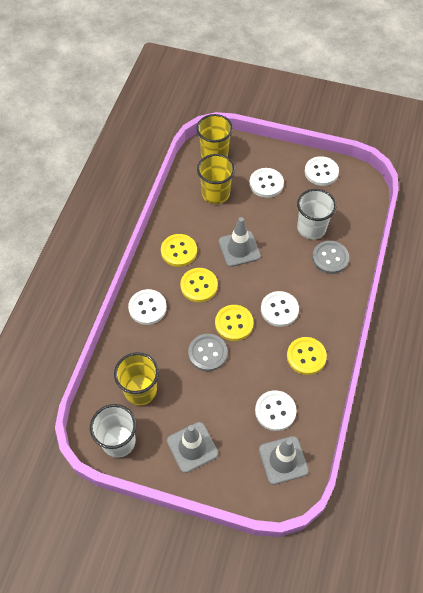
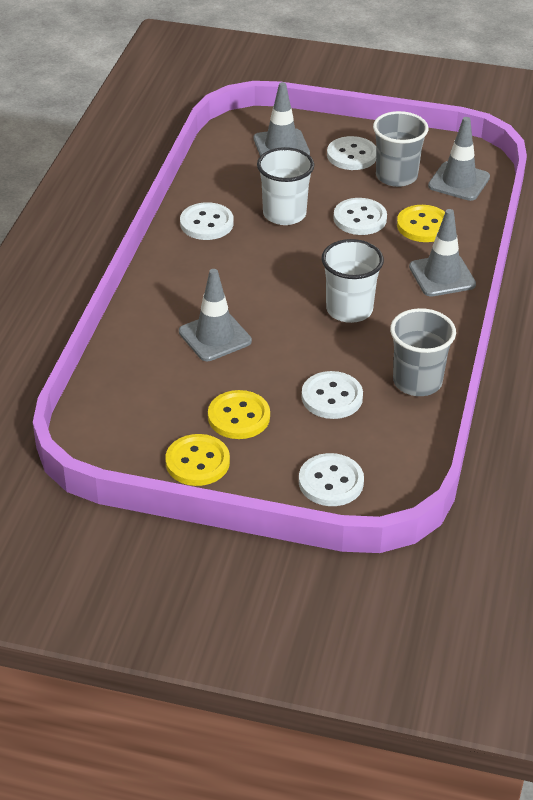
grey button: [188,334,228,372] [312,241,349,274] = 2 -> none = 0
grey cup: none = 0 -> [373,111,429,187] [390,308,456,396] = 2
grey traffic cone: [167,422,218,473] [219,217,261,267] [259,436,309,485] = 3 -> [179,269,252,361] [254,82,310,156] [409,209,476,297] [428,117,490,201] = 4
yellow button: [161,234,197,267] [180,268,218,302] [215,305,254,341] [287,337,327,375] = 4 -> [165,434,230,486] [208,390,270,439] [397,205,445,242] = 3
yellow cup: [114,352,159,405] [196,114,233,158] [197,154,235,204] = 3 -> none = 0

